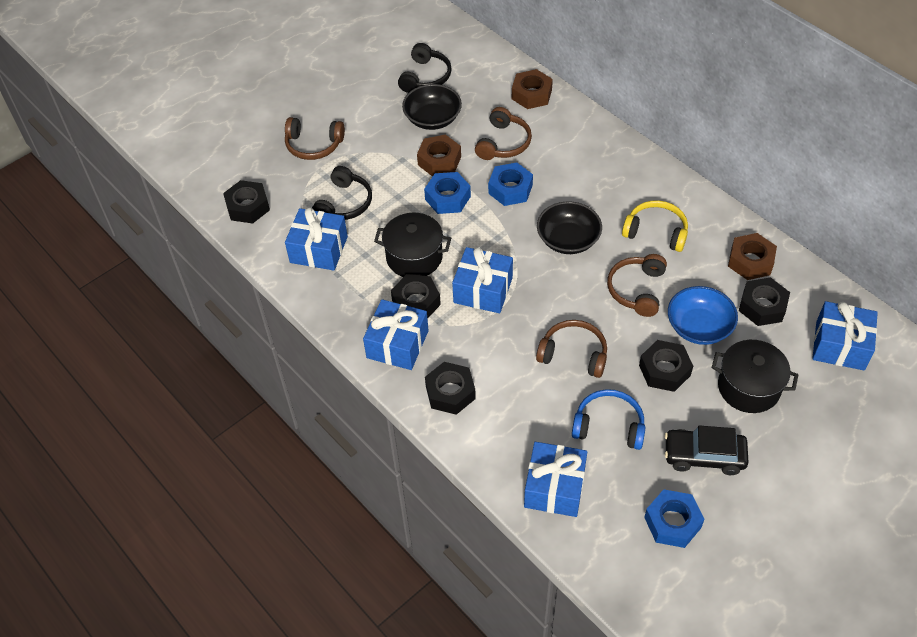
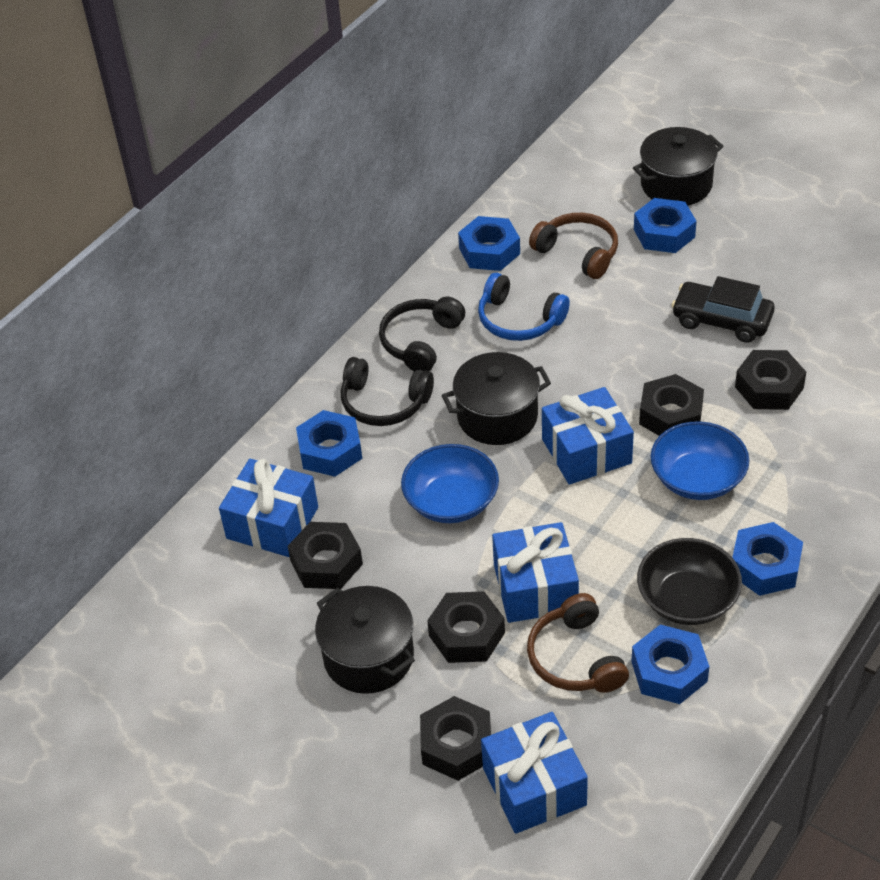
black bowl: [402,84,462,130] [537,201,602,254] = 2 -> [637,538,742,625] = 1
black pot: [374,213,451,277] [712,340,798,413] = 2 -> [315,586,415,694] [442,352,551,445] [633,127,723,206] = 3
blue bowl: [668,286,738,345] = 1 -> [401,444,499,523] [650,421,749,500] = 2
blue gift: [285,207,348,271] [363,299,429,370] [452,247,513,313] [524,442,587,517] [812,301,878,371] = 5 -> [219,459,318,557] [481,712,588,834] [492,522,579,623] [542,387,634,485] = 4
blue nut: [424,172,471,214] [488,162,533,206] [644,489,705,548] = 3 -> [296,410,362,477] [458,216,520,271] [631,624,709,704] [634,198,696,253] [732,522,803,596] = 5
brown headphones: [285,117,345,160] [475,107,532,160] [536,320,607,378] [607,254,667,317] = 4 -> [527,593,629,693] [529,213,618,279] = 2
brown nut: [417,135,461,177] [512,69,553,109] [728,233,777,280] = 3 -> none = 0
yellow headphones: [622,200,688,252] = 1 -> none = 0

